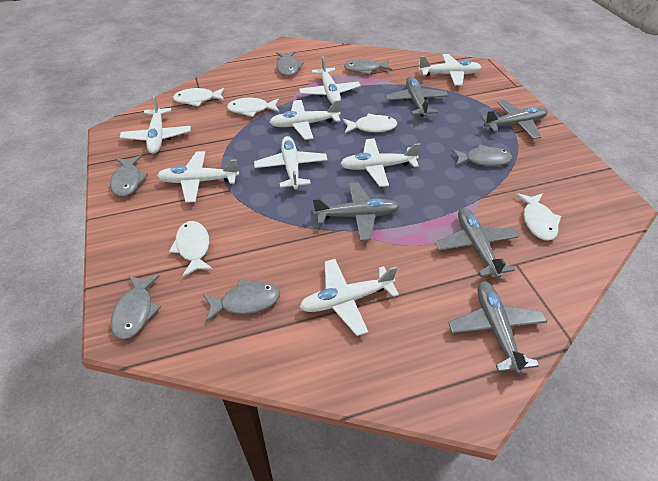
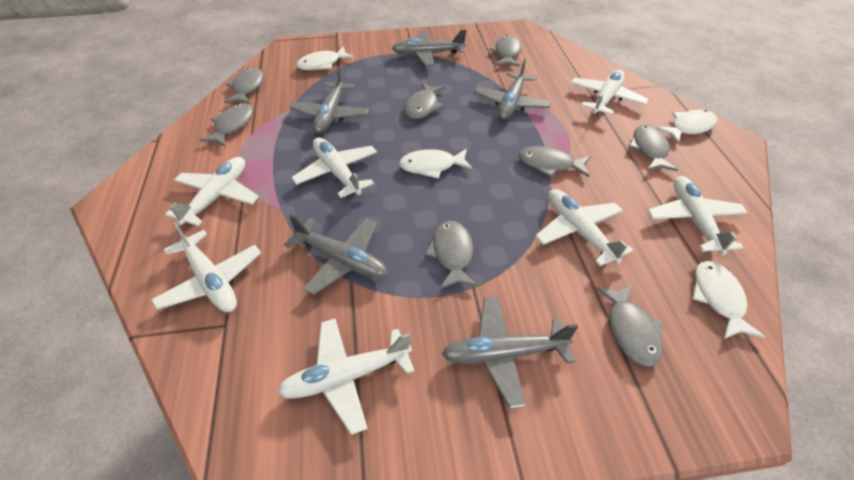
grey fish: [110,155,148,197] [111,275,161,340] [203,279,280,322] [276,51,304,76] [344,59,392,75] [452,144,512,166] = 6 -> [200,103,253,146] [224,68,263,104] [404,82,446,119] [425,221,478,289] [489,35,522,67] [518,146,591,177] [596,284,663,367] [629,125,678,171] = 8
white fish: [169,221,214,277] [173,88,225,107] [227,98,279,117] [343,113,397,133] [516,193,561,241] = 5 -> [296,46,355,70] [399,149,473,179] [656,110,717,144] [693,261,765,339] = 4
white plane: [120,96,191,154] [157,151,239,202] [254,136,328,189] [270,100,341,140] [299,56,361,104] [300,259,399,336] [340,139,421,187] [418,54,482,86] = 8 -> [151,222,261,312] [165,157,259,226] [277,318,414,435] [291,137,377,198] [535,189,633,266] [571,70,649,115] [647,176,748,255] = 7

